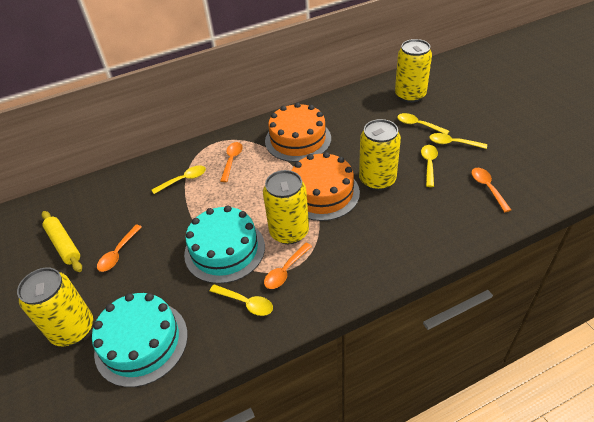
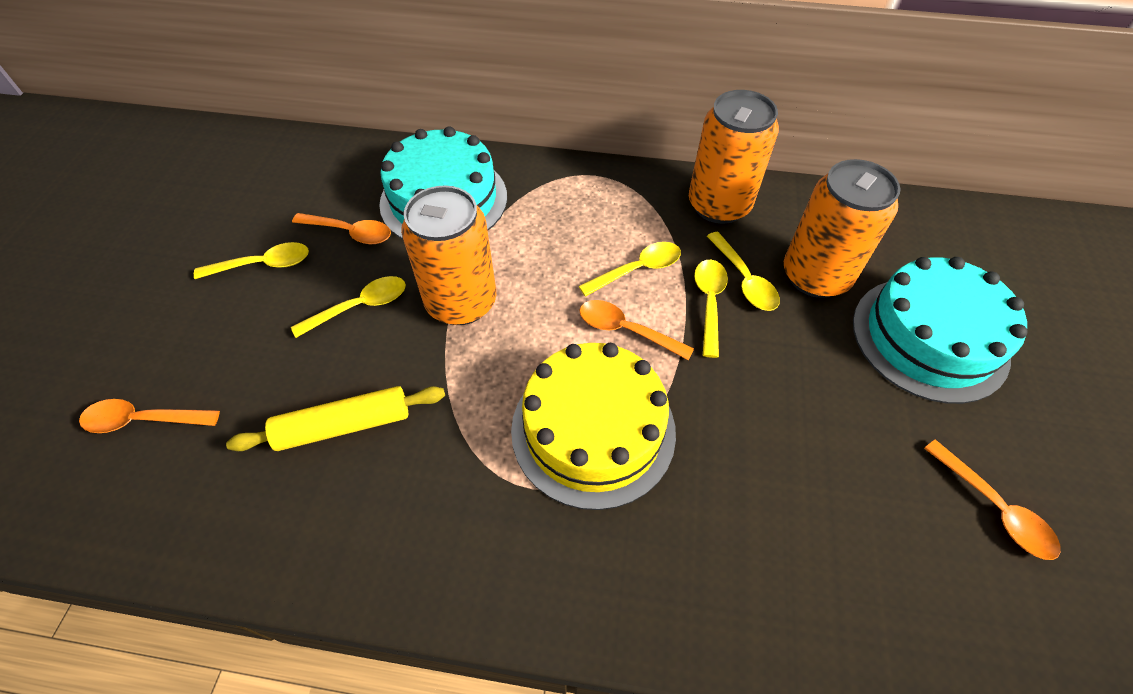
orange cake: [265,102,331,162] [291,152,360,221] = 2 -> none = 0
orange can: none = 0 -> [401,186,496,325] [689,90,779,224] [784,159,901,298] = 3
yellow cake: none = 0 -> [511,343,676,510] = 1
yellow can: [17,268,93,346] [263,170,309,244] [359,119,401,190] [395,39,432,103] = 4 -> none = 0

